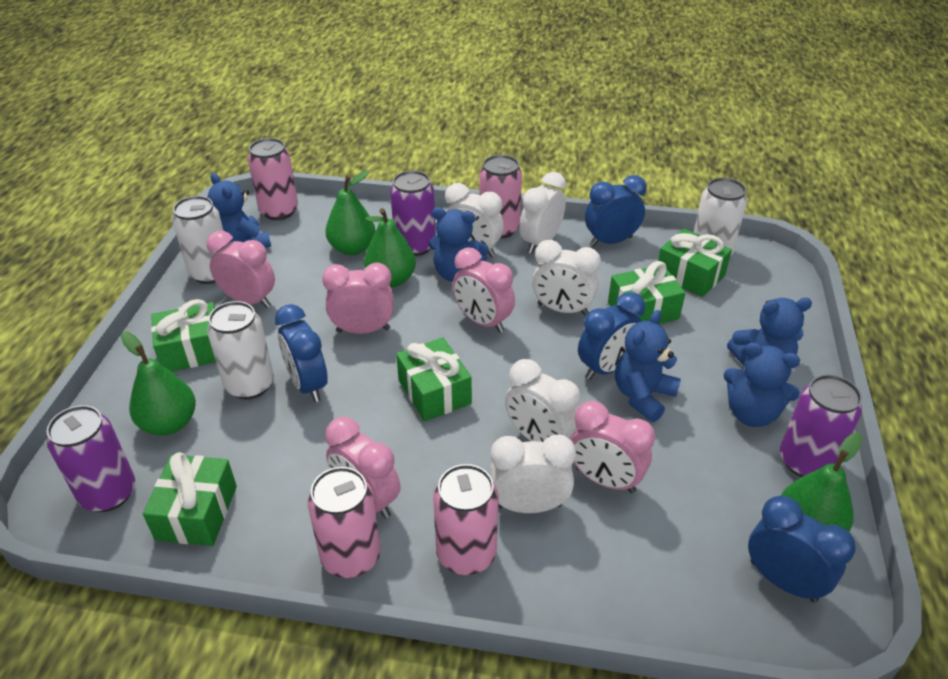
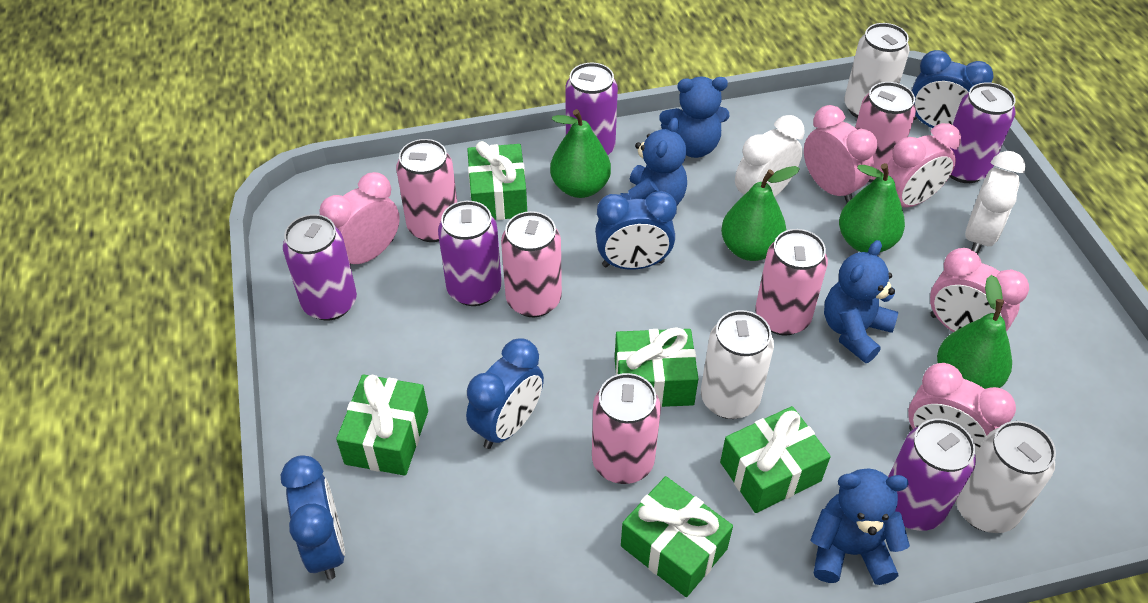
blue teddy bear: [208,173,271,248] [428,207,489,282] [615,310,681,422] [723,342,800,427] [727,298,812,367] = 5 -> [620,118,687,205] [659,77,729,158] [810,468,910,585] [824,240,898,363] = 4
pink can: [248,138,298,220] [308,467,381,578] [433,464,499,575] [479,155,522,239] = 4 -> [396,139,457,242] [501,211,562,317] [592,373,661,484] [755,229,828,336] [855,82,916,183] = 5
purple can: [47,405,135,512] [390,171,436,256] [780,374,862,477] = 3 -> [283,214,357,320] [438,201,502,306] [565,63,618,155] [888,418,976,531] [949,82,1016,183] = 5
white clock: [445,183,504,257] [490,435,576,513] [505,359,580,442] [519,172,566,254] [532,240,601,315] = 5 -> [735,115,805,197] [965,151,1025,254] = 2

